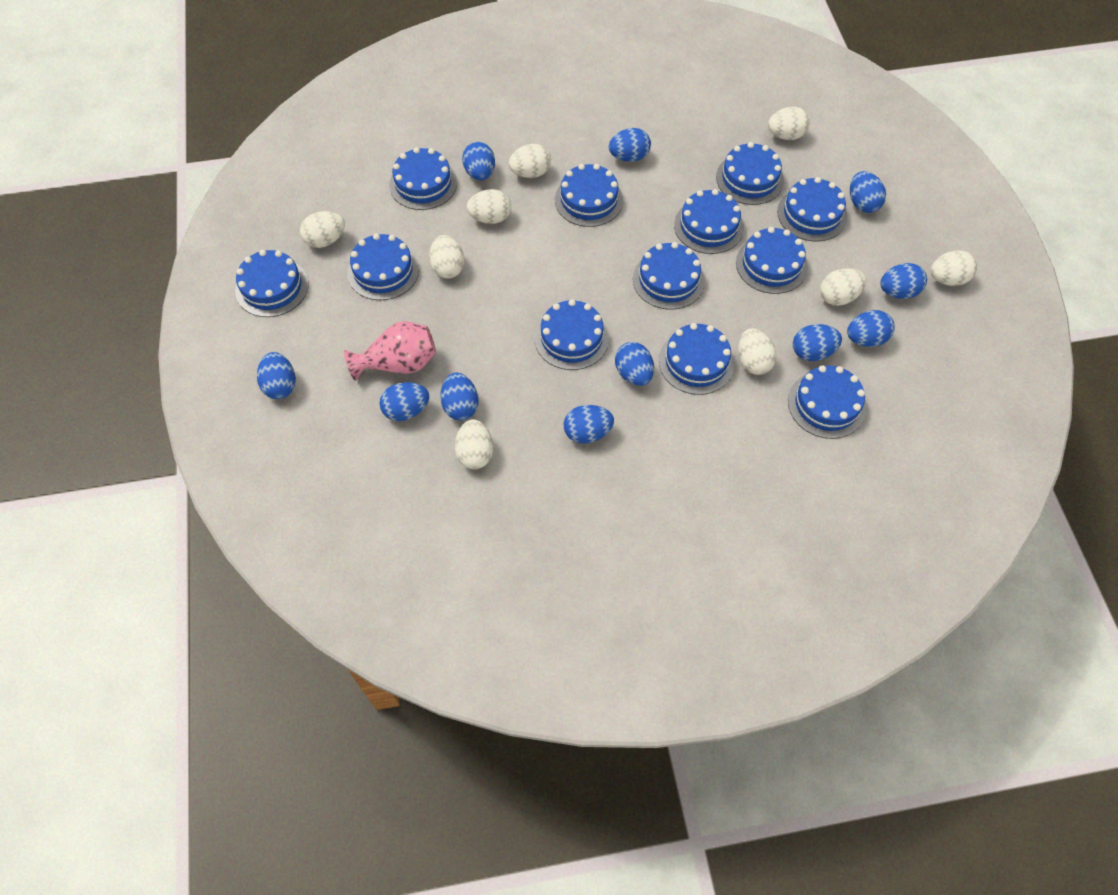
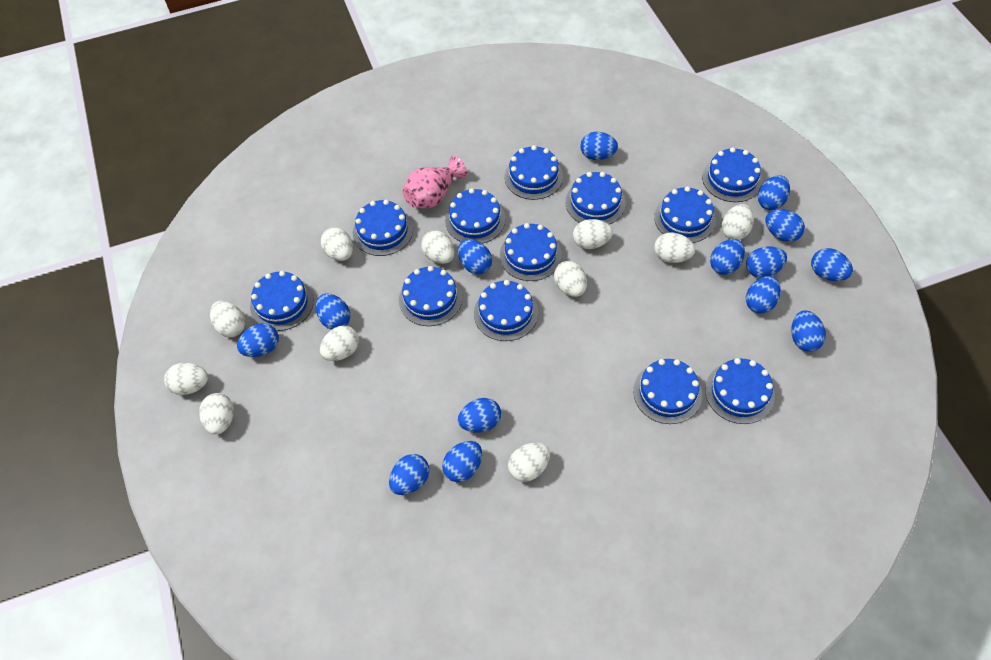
blue egg: [257,352,296,399] [379,382,429,421] [440,373,479,420] [462,142,495,181] [564,405,614,443] [609,128,651,162] [615,342,654,386] [793,324,842,361] [847,310,895,347] [850,171,886,213] [880,263,927,299] = 11 -> [237,323,279,357] [316,293,351,330] [389,454,429,495] [442,441,482,482] [458,239,492,274] [458,398,501,433] [580,132,618,160] [710,239,745,275] [746,246,787,278] [746,276,781,314] [758,175,790,210] [765,209,805,242] [791,310,826,352] [811,248,853,281] = 14
white egg: [300,211,345,248] [429,235,464,279] [455,419,493,469] [466,189,511,224] [508,144,551,178] [738,329,776,375] [768,107,810,140] [820,268,866,306] [931,250,978,286] = 9 -> [164,363,208,395] [199,393,234,435] [210,301,245,337] [320,326,359,361] [321,227,353,261] [421,230,455,264] [508,442,550,482] [554,261,587,297] [573,219,613,249] [654,232,695,263] [721,204,754,240] = 11

